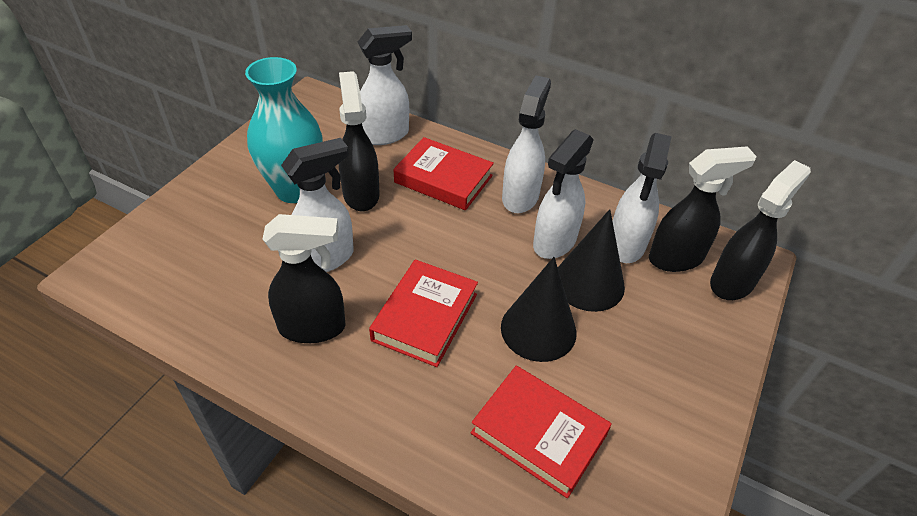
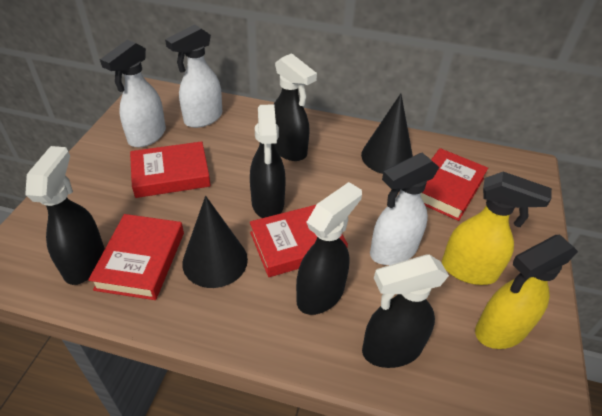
black spray bottle: [262,214,346,343] [339,71,380,211] [649,146,757,272] [710,160,811,300] = 4 -> [25,146,105,285] [250,104,285,218] [274,53,317,161] [296,182,362,315] [362,255,449,368] = 5
red book: [369,259,478,367] [393,137,494,210] [471,366,612,498] = 3 -> [88,214,184,300] [130,141,211,198] [250,205,348,277] [421,148,488,221] = 4
turquoise vase: [245,57,323,203] = 1 -> none = 0
white spray bottle: [281,138,354,272] [358,25,412,145] [502,75,551,213] [533,129,594,259] [613,133,672,263] = 5 -> [100,40,166,147] [165,24,222,128] [370,153,439,265] = 3
yellow spray bottle: none = 0 -> [442,172,552,285] [475,235,578,349] = 2

